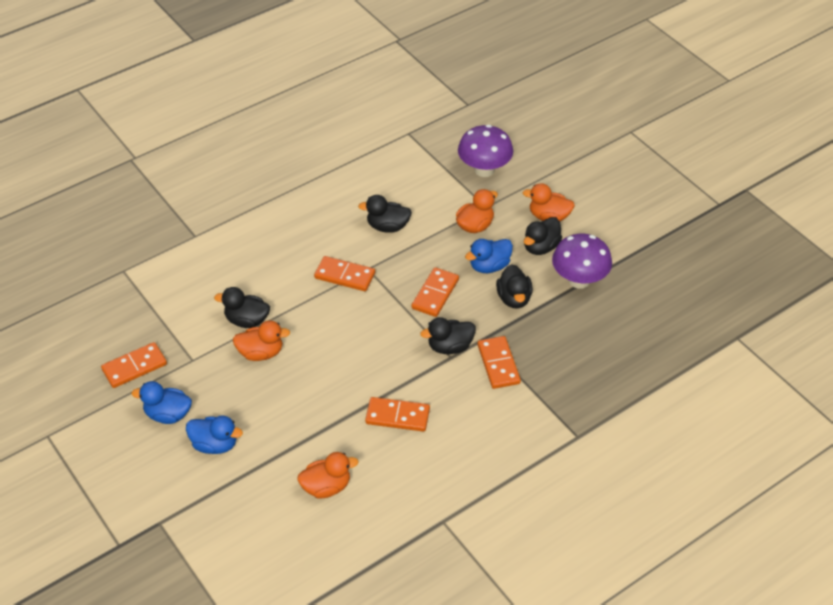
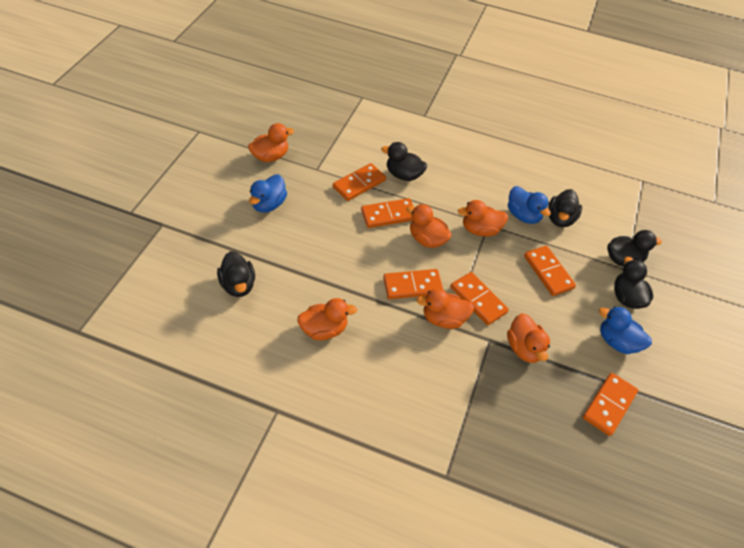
orange domino: [101,342,167,388] [314,256,375,291] [365,397,430,432] [412,267,459,317] [478,336,521,389] = 5 -> [333,163,386,201] [361,198,413,228] [383,269,443,299] [451,272,509,325] [524,246,576,296] [583,373,638,436] = 6
orange duck: [233,320,290,361] [297,452,359,498] [456,189,498,233] [523,183,575,221] = 4 -> [248,123,294,162] [297,298,357,340] [406,204,452,248] [416,288,474,329] [457,200,508,236] [507,313,550,363] = 6
purple mushroom: [458,125,513,177] [552,234,612,289] = 2 -> none = 0

